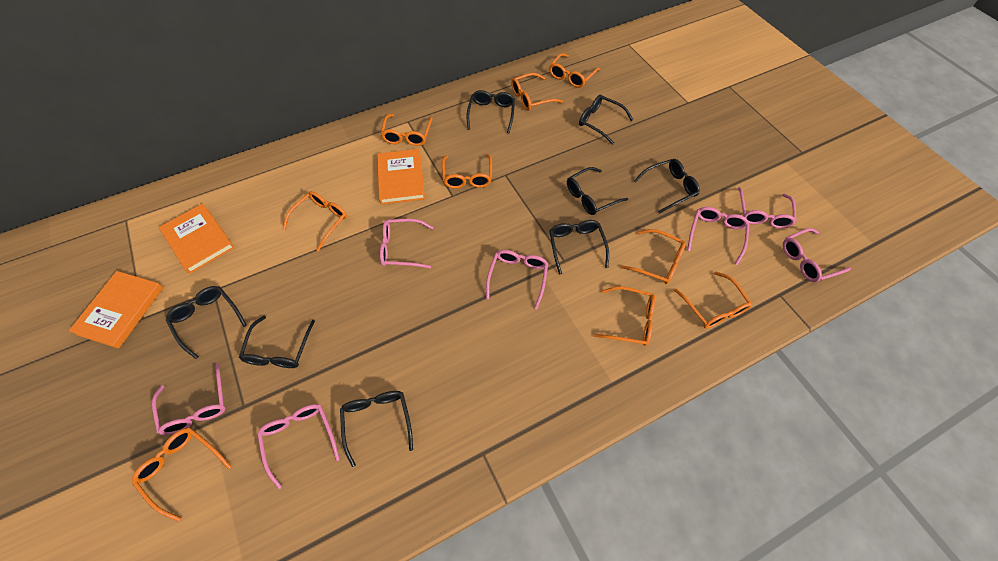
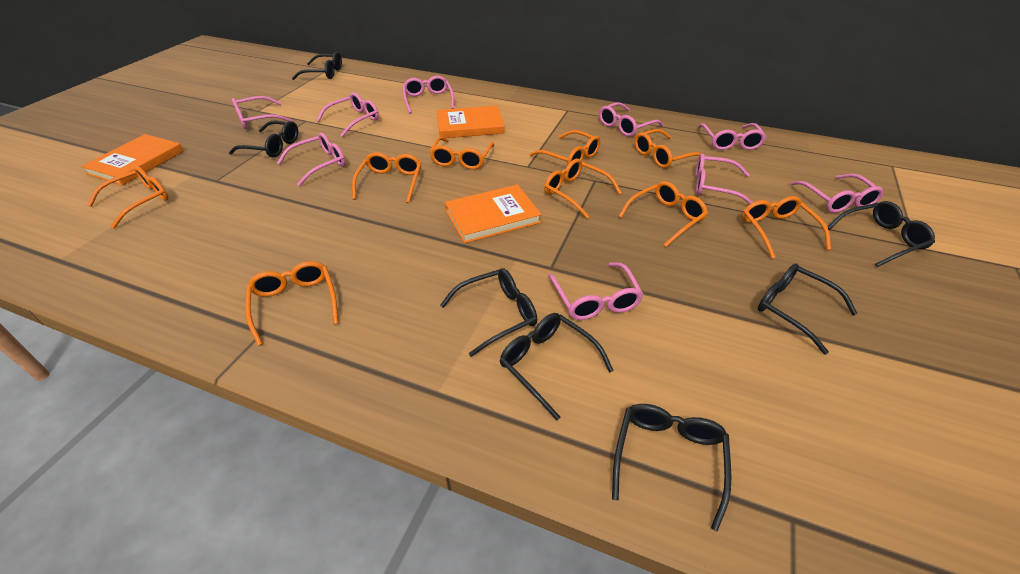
black glasses: [166,286,247,359] [239,316,315,368] [340,391,413,467] [467,90,515,133] [549,220,609,275] [567,167,628,215] [579,95,633,145] [634,159,700,214] = 8 -> [229,121,298,157] [292,52,342,80] [440,268,537,357] [499,313,614,420] [612,404,731,531] [758,264,858,355] [828,201,935,267] = 7
pink glasses: [152,363,225,435] [257,404,340,489] [380,219,434,268] [486,250,548,309] [687,207,749,265] [738,187,796,228] [783,228,851,282] = 7 -> [232,96,292,129] [277,133,345,186] [316,92,379,137] [403,76,454,114] [548,262,644,320] [599,102,663,137] [695,154,753,204] [698,123,767,150] [790,174,884,213] = 9

